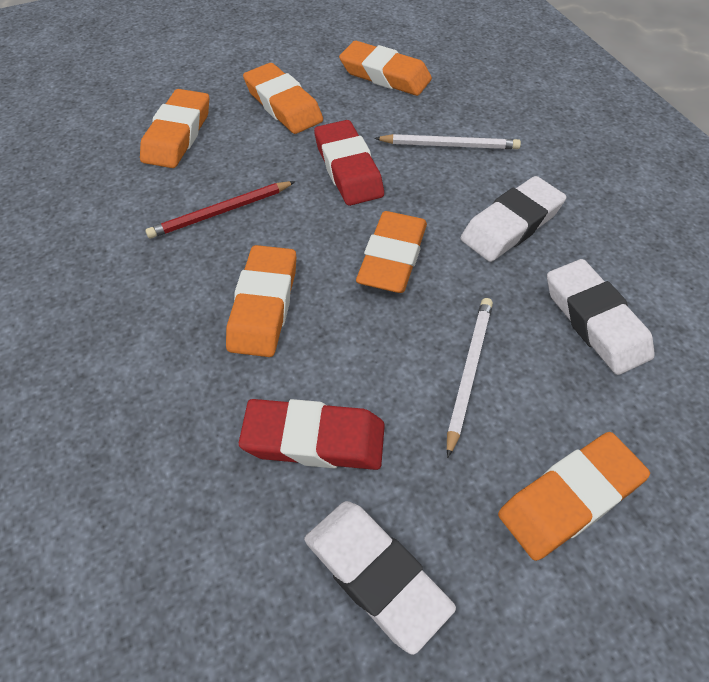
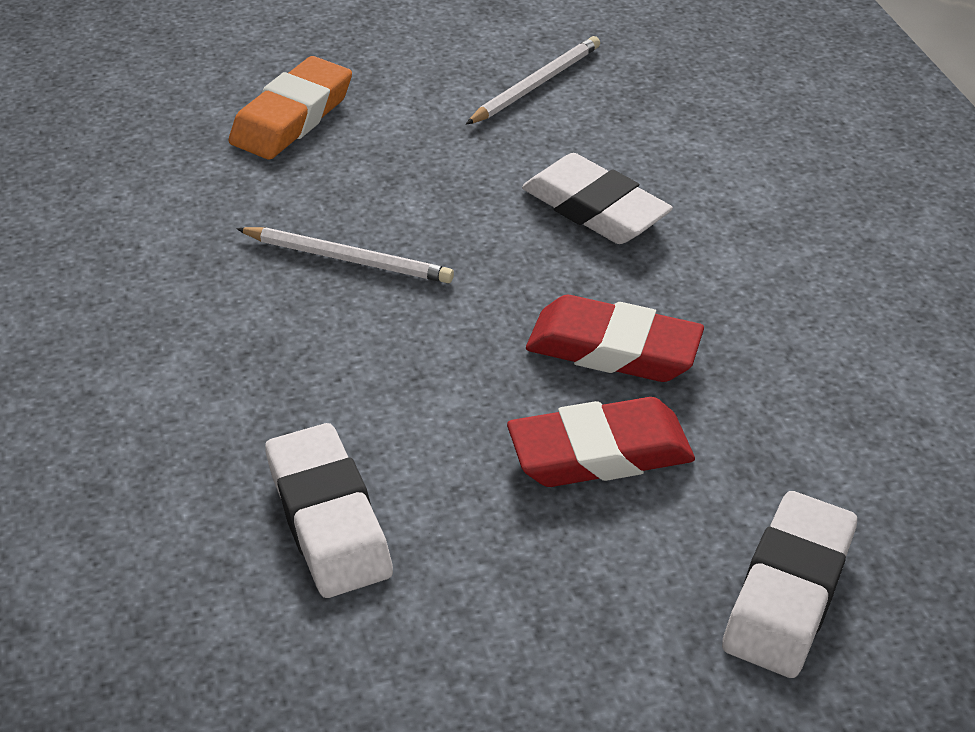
orange eraser: [140,89,209,168] [226,245,296,357] [243,63,323,134] [339,41,432,96] [356,211,427,293] [498,432,650,561] = 6 -> [229,56,352,159] = 1
red pencil: [145,181,295,239] = 1 -> none = 0

